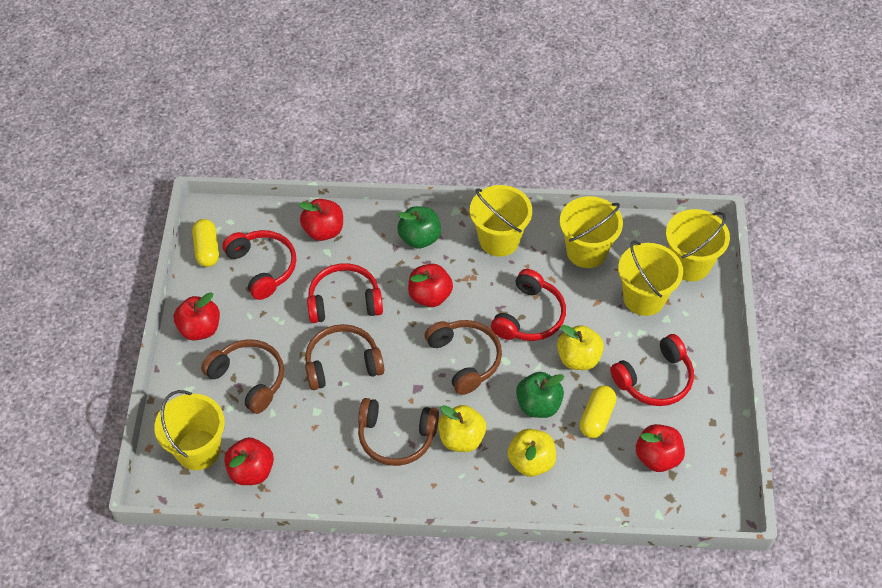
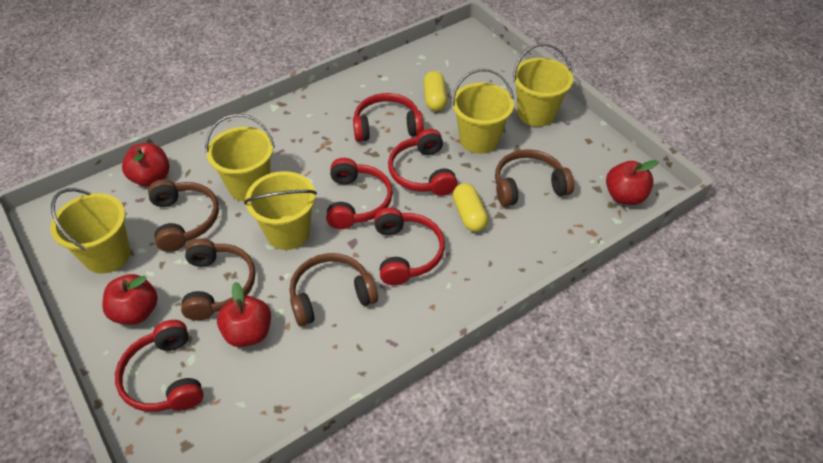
green apple: [397,206,441,249] [516,372,564,418] = 2 -> none = 0
red apple: [174,292,220,341] [224,437,274,485] [299,199,343,241] [408,264,453,307] [636,424,685,472] = 5 -> [102,274,158,325] [122,143,170,187] [217,282,271,347] [606,160,659,205] = 4
red headphones: [222,230,296,300] [307,263,383,323] [491,269,566,341] [610,334,694,406] = 4 -> [115,320,204,412] [326,158,393,229] [353,93,424,142] [374,207,445,285] [388,129,457,196] = 5
yellow apple: [438,405,486,452] [507,429,556,477] [557,325,604,370] = 3 -> none = 0

